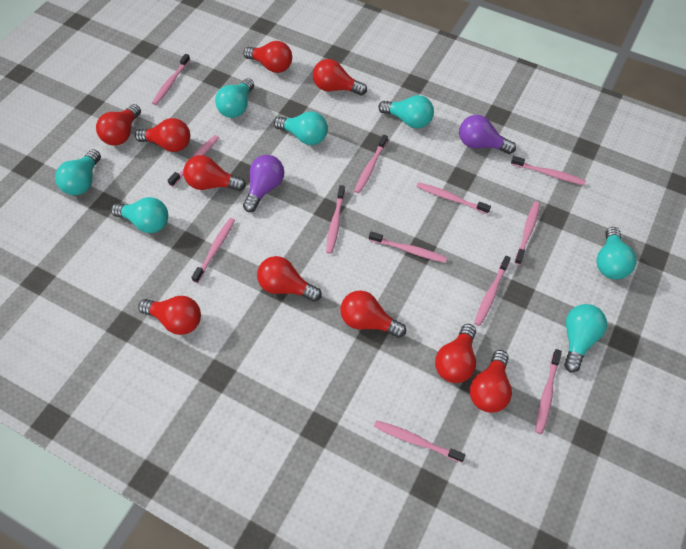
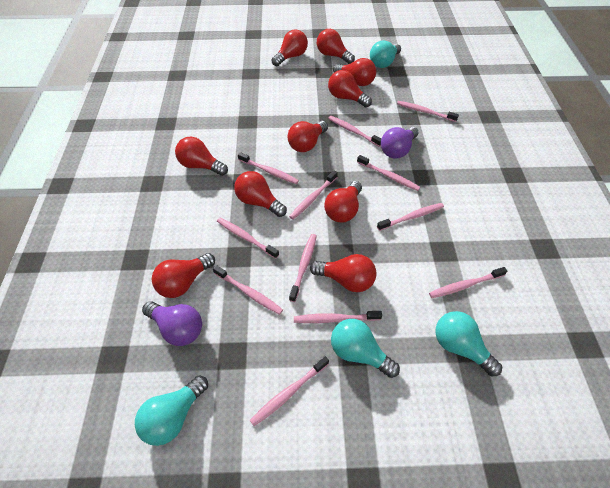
turquoise light bulb: [55,149,101,195] [111,197,168,233] [215,78,254,118] [274,111,328,145] [378,95,434,128] [564,304,607,372] [596,227,636,279] = 7 -> [135,375,208,446] [331,319,400,378] [370,40,401,68] [435,311,502,376] = 4

